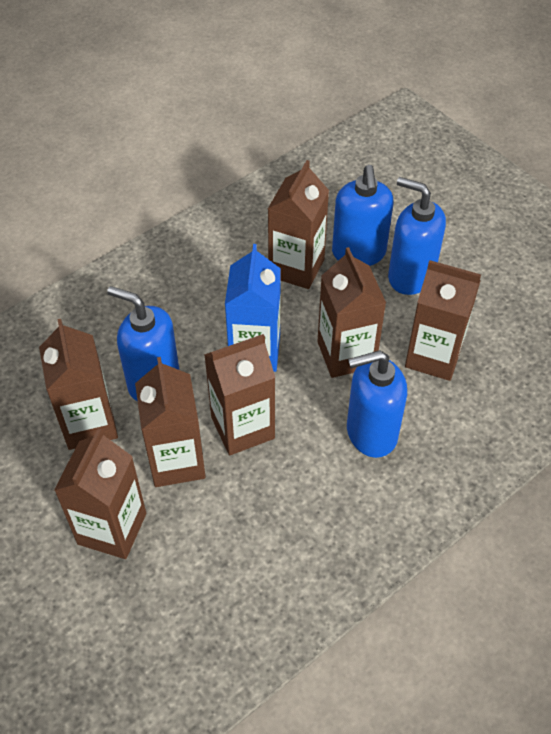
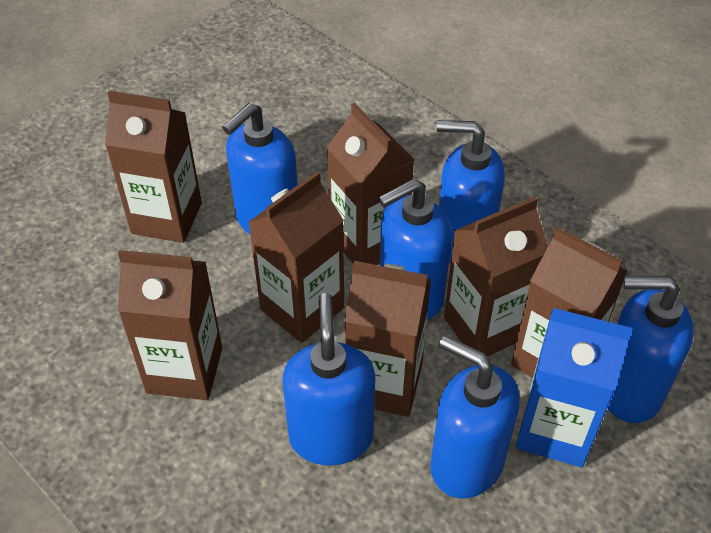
blue soap dispenser: [107,286,179,401] [332,165,393,266] [347,350,407,458] [388,177,446,295] = 4 -> [222,103,298,234] [282,293,376,465] [378,179,452,320] [430,335,520,498] [437,120,505,264] [607,276,694,423] = 6

